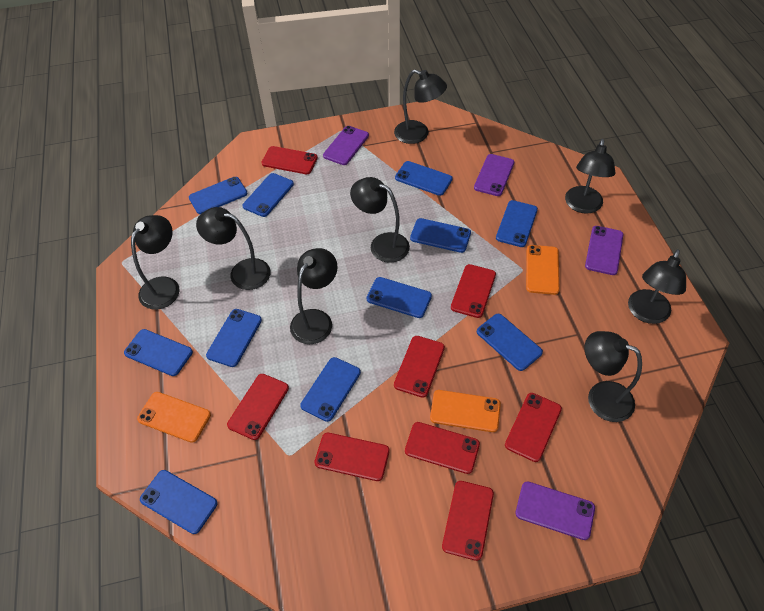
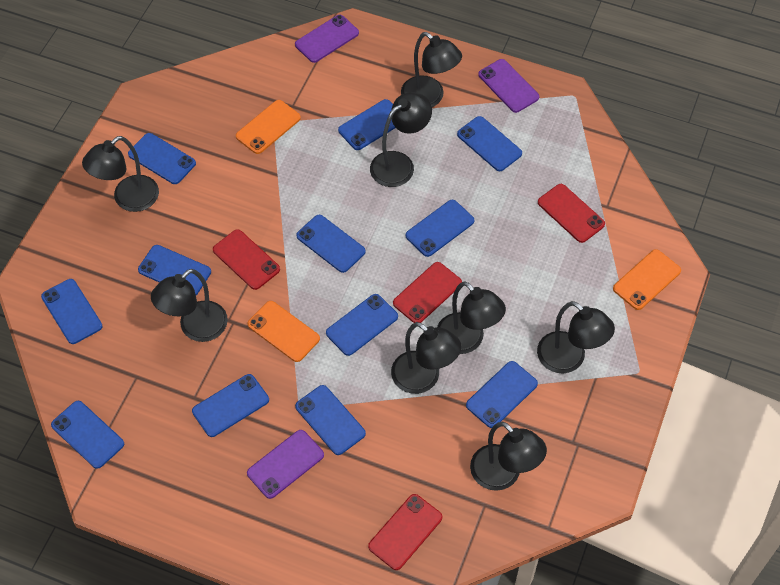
blue phone: [124,329,193,376] [140,470,218,534] [189,177,247,214] [206,309,262,367] [242,173,294,217] [300,357,361,422] [366,277,432,318] [395,161,453,196] [410,218,471,253] [477,314,543,371] [496,200,538,247] = 11 -> [41,279,102,344] [51,401,124,469] [128,133,196,184] [138,245,211,295] [192,374,269,437] [295,385,366,455] [296,215,366,273] [326,294,398,356] [338,99,396,150] [405,200,474,257] [457,116,522,171] [466,361,538,428] = 12
purple phone: [323,126,369,165] [474,154,515,196] [515,481,595,540] [585,226,624,275] = 4 -> [247,430,324,499] [295,15,359,63] [478,59,539,113] = 3
red phone: [227,374,289,440] [262,146,318,174] [314,433,390,481] [394,336,445,398] [405,422,480,474] [442,481,494,561] [451,264,496,318] [505,393,562,462] = 8 -> [213,229,280,290] [368,494,442,570] [393,262,462,323] [538,184,605,243] = 4

